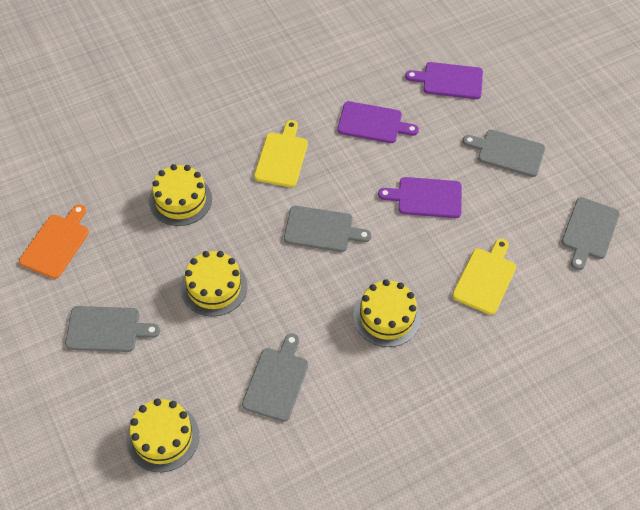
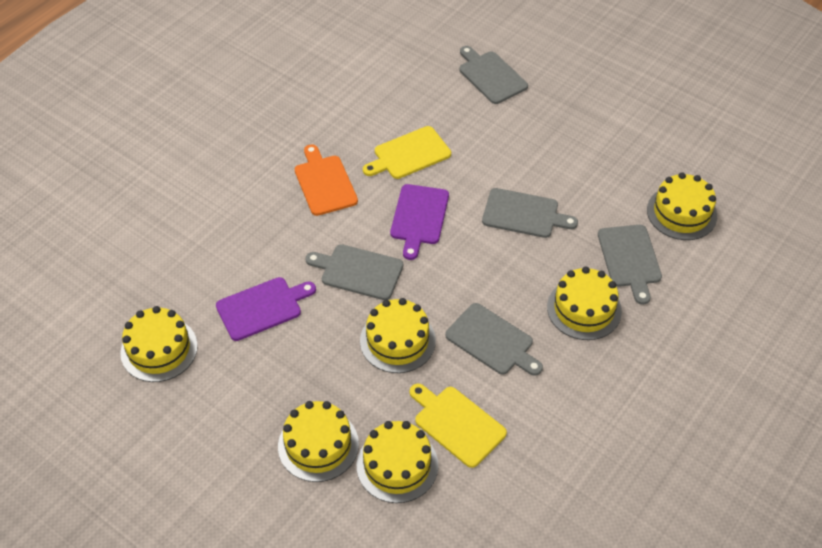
purple cutting board: [337,101,419,143] [378,177,462,218] [405,62,483,99] = 3 -> [216,277,316,341] [390,184,449,260] = 2
yellow cake: [126,399,199,472] [149,164,212,226] [181,251,247,316] [353,279,421,347] = 4 -> [120,306,198,382] [278,401,359,482] [357,421,438,503] [360,298,436,373] [547,267,622,340] [647,172,717,240] = 6

